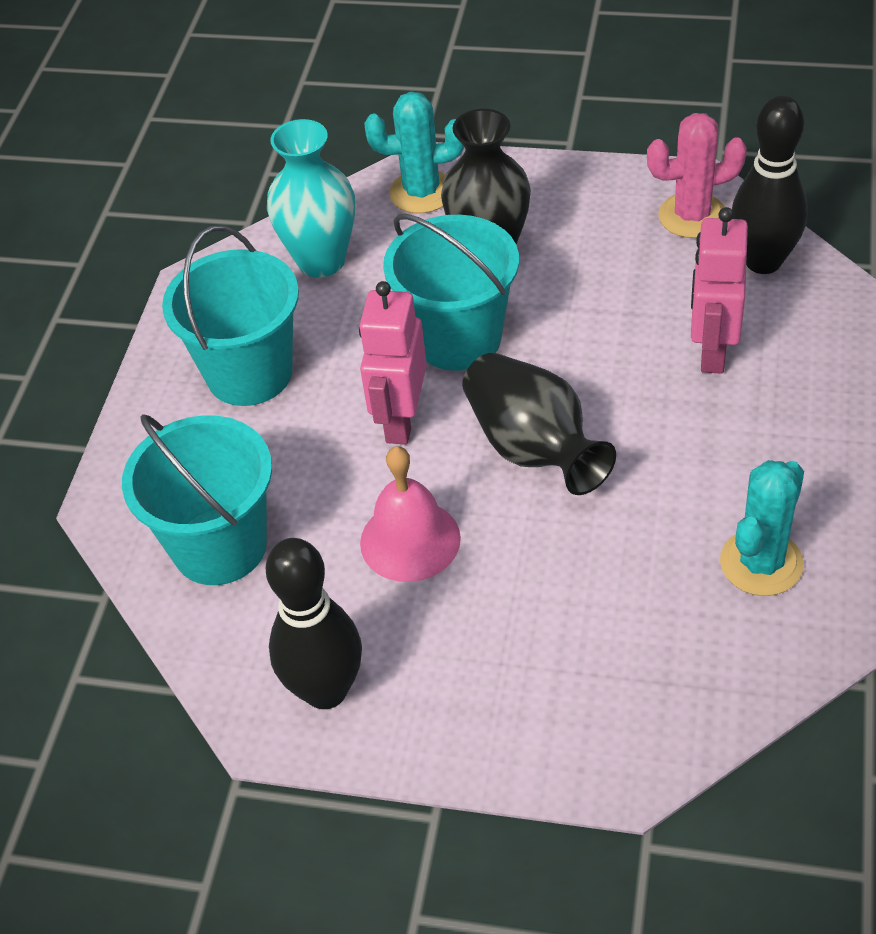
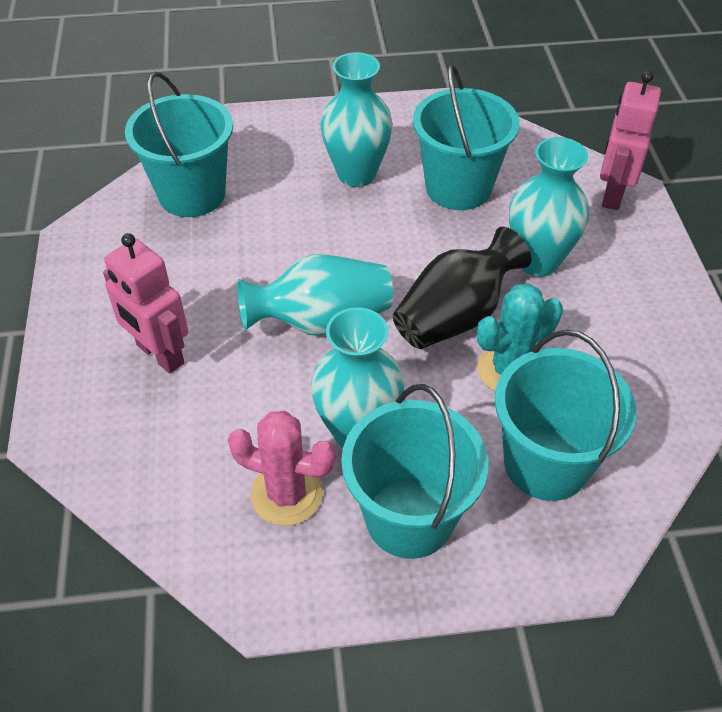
black bowling pin: [266,538,362,709] [732,96,808,274] = 2 -> none = 0
black vase: [441,109,531,245] [462,353,616,495] = 2 -> [393,227,531,349] = 1
pink bell: [360,446,461,582] = 1 -> none = 0
turquoise bucket: [122,414,272,585] [162,225,299,406] [383,214,519,371] = 3 -> [125,72,233,217] [341,384,488,559] [413,64,519,210] [495,330,637,501] = 4
turquoise cactus: [364,92,464,213] [720,460,804,596] = 2 -> [477,283,563,391] = 1
turquoise vase: [267,119,355,278] = 1 -> [237,255,393,336] [311,307,404,448] [320,52,393,187] [509,137,589,277] = 4

